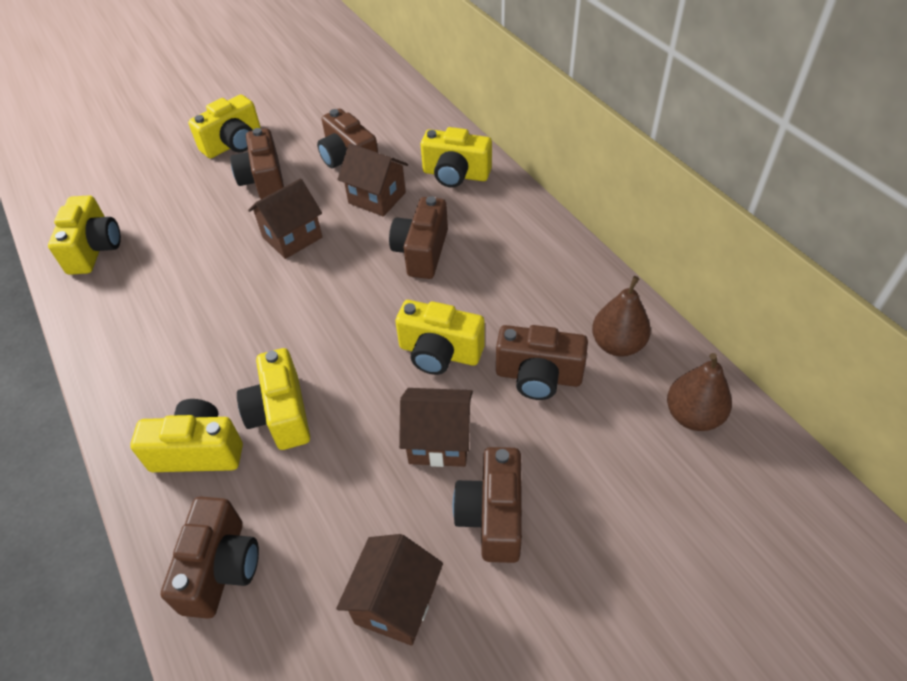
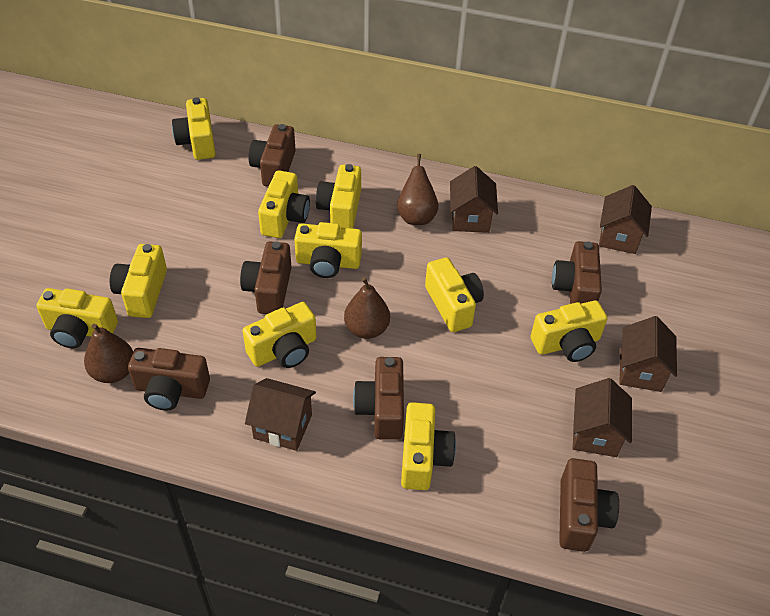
brown house: [248,179,322,259] [336,534,443,646] [337,143,408,217] [399,388,473,467] = 4 -> [245,378,316,451] [450,166,498,233] [573,378,632,457] [599,185,652,254] [619,316,677,392] = 5
brown pear: [592,276,651,357] [667,353,732,431] = 2 -> [84,323,133,383] [344,277,390,339] [397,154,439,225] = 3
yellow camera: [48,195,121,275] [130,399,243,472] [188,95,261,158] [237,348,310,450] [395,300,485,375] [421,127,492,188] = 6 -> [36,288,118,348] [110,244,167,318] [172,97,216,160] [242,302,317,368] [258,170,310,238] [294,222,362,278] [316,164,361,229] [401,402,456,490] [425,257,484,332] [531,300,608,362] = 10

